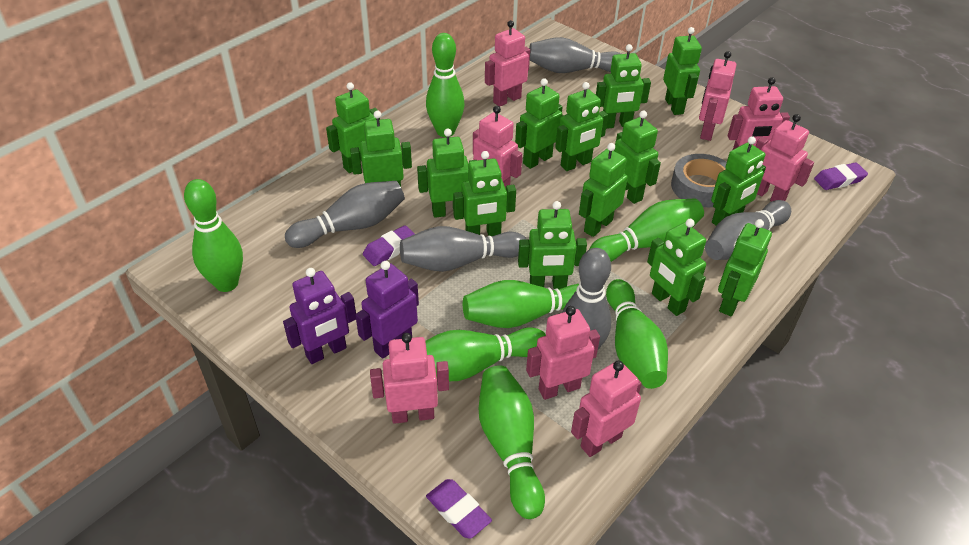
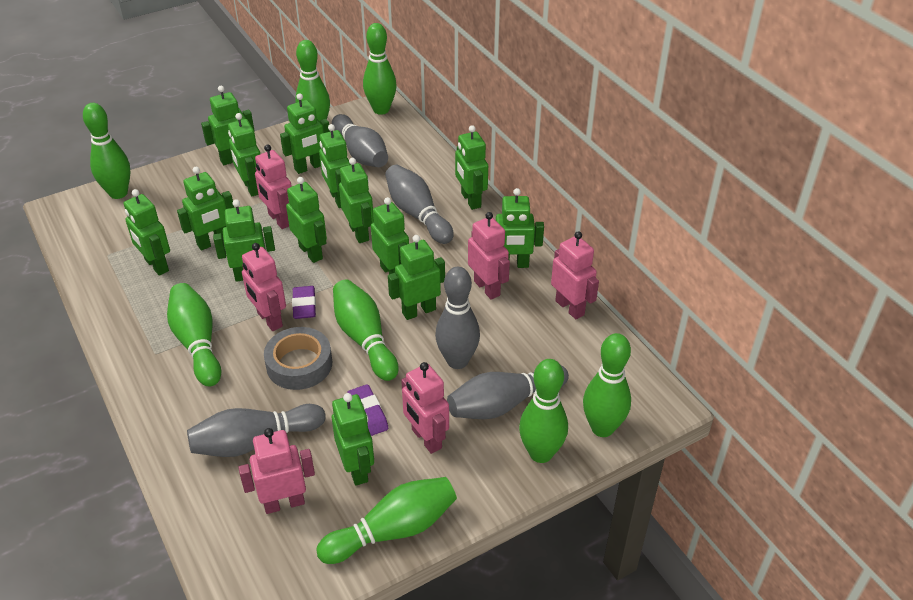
green bowling pin: [184,179,243,292] [425,327,546,381] [426,33,465,137] [463,280,579,328] [479,365,545,519] [589,199,704,262] [606,279,668,389] = 7 -> [83,103,130,199] [167,283,221,387] [295,40,330,121] [316,477,457,564] [333,280,399,381] [363,23,397,115] [519,359,568,463] [583,333,631,437] = 8
pink robot: [370,333,449,424] [473,106,522,188] [485,20,530,107] [526,306,600,400] [571,361,642,457] [699,51,736,141] [728,77,790,150] [755,114,814,202] = 8 -> [238,428,315,514] [242,243,286,331] [255,144,292,229] [401,362,449,454] [468,212,510,300] [551,231,599,319] = 6
purple eraser: [363,225,415,266] [426,479,492,539] [814,162,868,190] = 3 -> [292,286,316,319] [348,384,388,436] = 2
purple robot: [283,268,356,364] [355,261,419,359] = 2 -> none = 0

